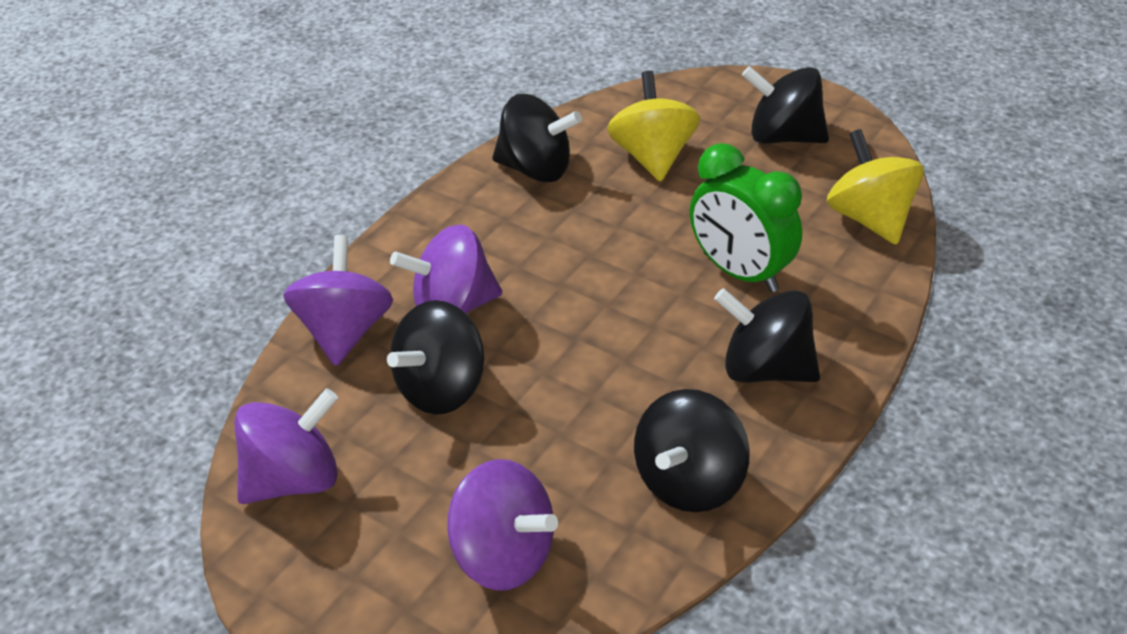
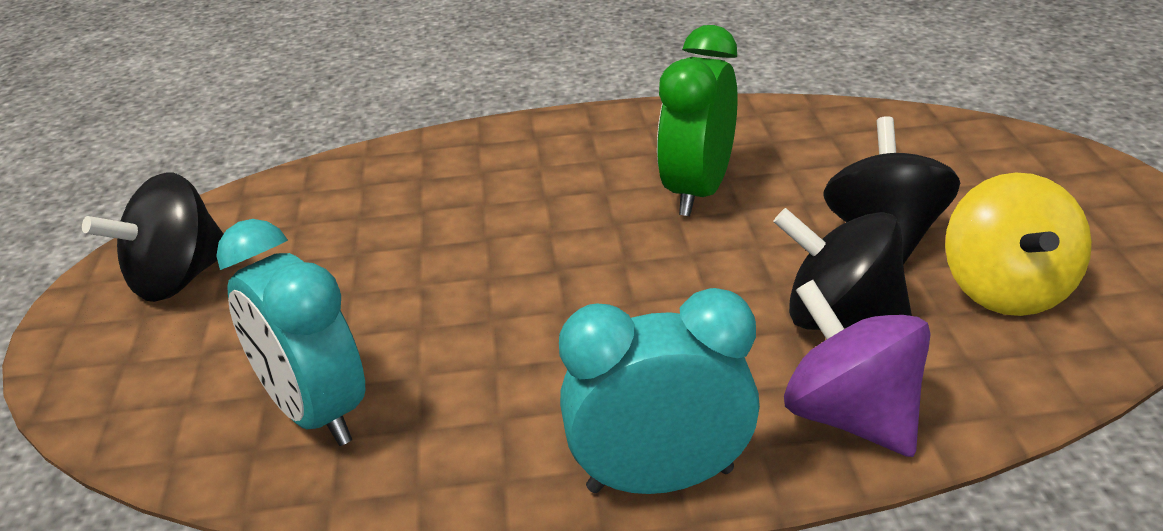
black spinning top: [387,300,484,414] [492,94,582,182] [634,389,750,512] [714,288,820,383] [742,66,829,143] = 5 -> [82,172,223,302] [773,208,912,330] [823,116,960,265] = 3
purple spinning top: [234,388,338,504] [283,235,393,366] [390,224,502,313] [447,459,558,590] = 4 -> [784,280,931,457] = 1
turquoise clock: none = 0 -> [216,219,365,446] [559,288,760,494] = 2
yellow spinning top: [607,70,700,182] [827,129,924,245] = 2 -> [945,173,1092,316] = 1

